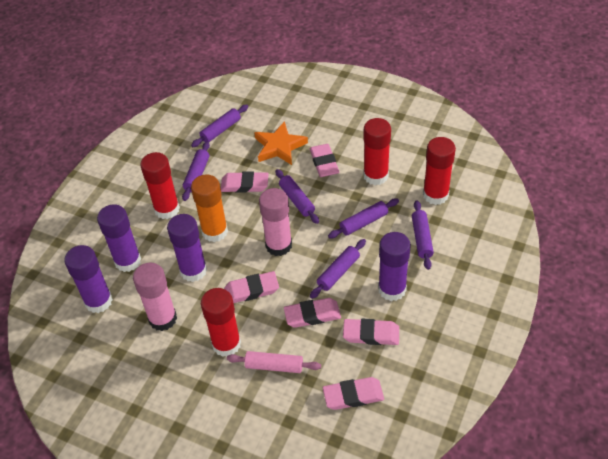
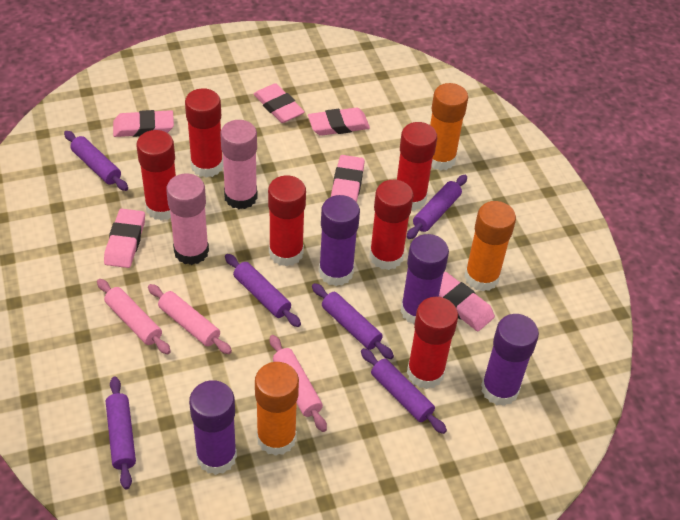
orange glue stick: [191,174,228,242] = 1 -> [255,362,299,456] [430,83,468,171] [464,201,516,291] = 3
orange star: [254,121,308,165] = 1 -> none = 0
pink rolling pin: [227,351,321,373] = 1 -> [97,279,171,354] [148,284,232,354] [270,335,327,432] = 3
red glue stick: [140,152,180,219] [201,288,241,357] [363,118,391,185] [423,137,456,205] = 4 -> [136,130,176,221] [185,88,223,178] [268,176,306,267] [369,180,414,270] [397,122,437,211] [407,297,458,389] = 6

